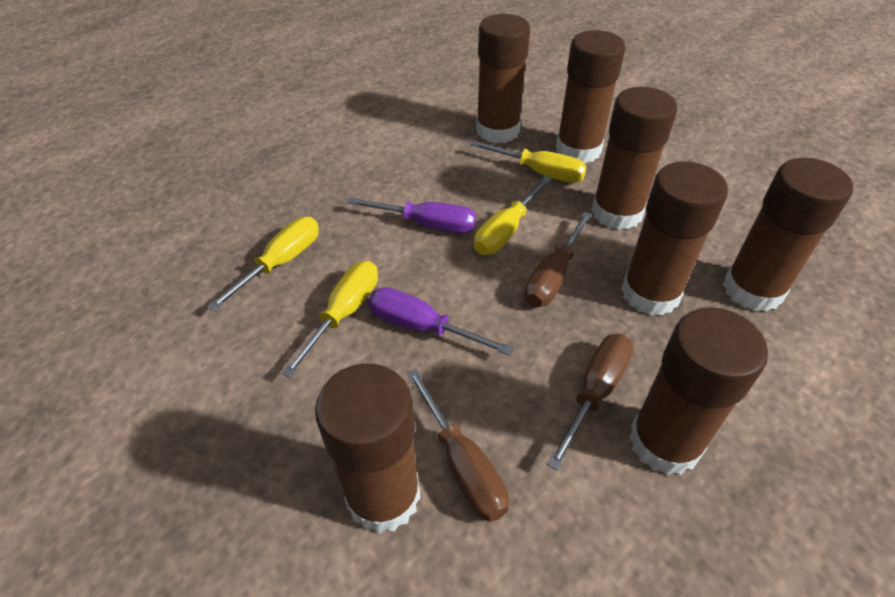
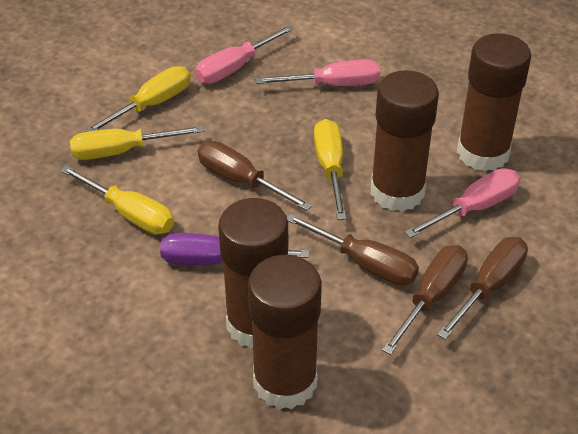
brown glue stick: [315,363,421,534] [476,14,530,144] [556,30,625,163] [591,87,678,230] [621,161,728,316] [629,307,768,475] [723,158,853,312] = 7 -> [218,198,288,349] [248,255,322,409] [370,70,439,212] [457,33,531,171] = 4
brown screwdriver: [407,368,509,522] [525,212,592,307] [547,334,634,471] = 3 -> [197,141,313,211] [287,214,419,285] [382,245,468,355] [437,237,528,340] = 4
pink screwdriver: none = 0 -> [195,25,294,84] [255,59,380,86] [405,168,520,238] = 3
purple screwdriver: [347,198,476,233] [368,287,514,356] = 2 -> [160,233,309,265] = 1

